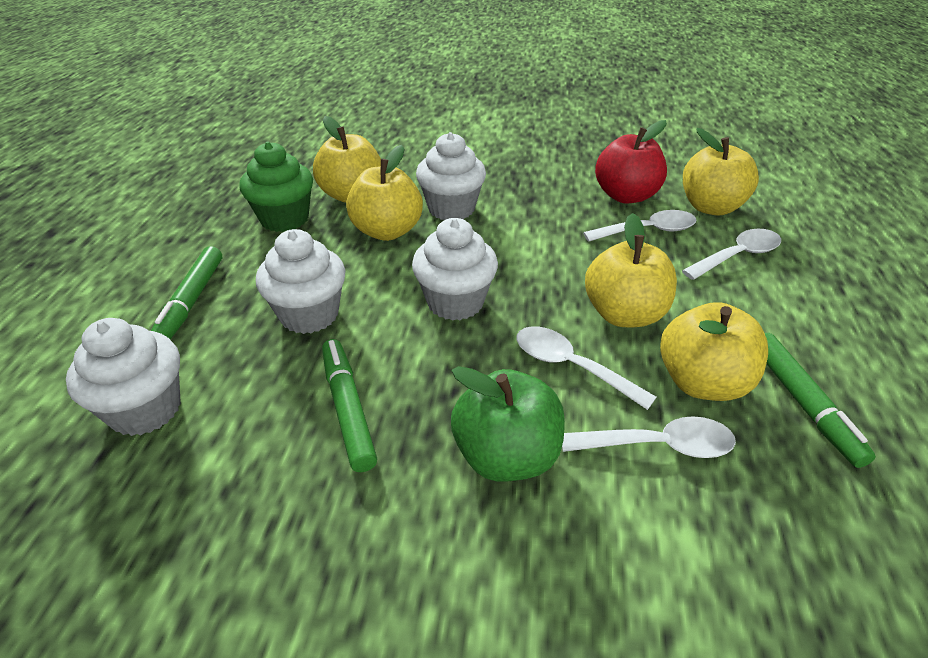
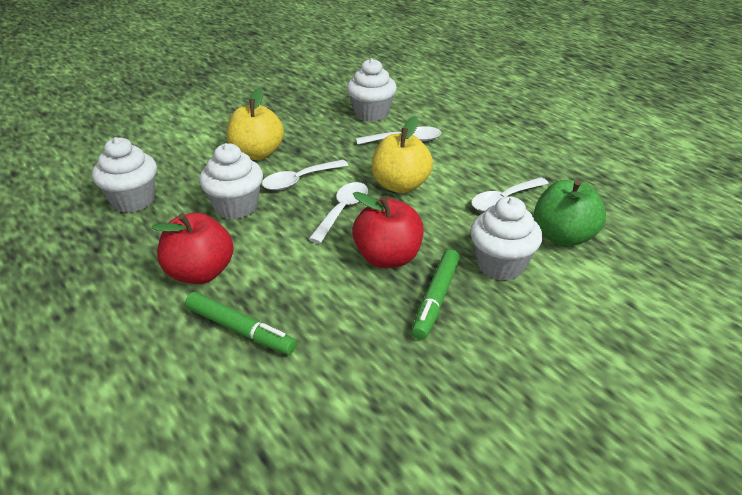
green cupcake: [239,142,313,232] = 1 -> none = 0
green marker: [151,246,222,340] [322,339,377,472] [765,333,876,468] = 3 -> [185,292,297,355] [412,249,460,340] = 2
red apple: [595,120,667,204] = 1 -> [151,213,234,284] [352,192,424,268] = 2
yellow apple: [313,116,381,203] [346,145,423,241] [585,213,677,327] [660,302,768,401] [683,128,759,215] = 5 -> [227,88,284,160] [372,116,433,193] = 2

